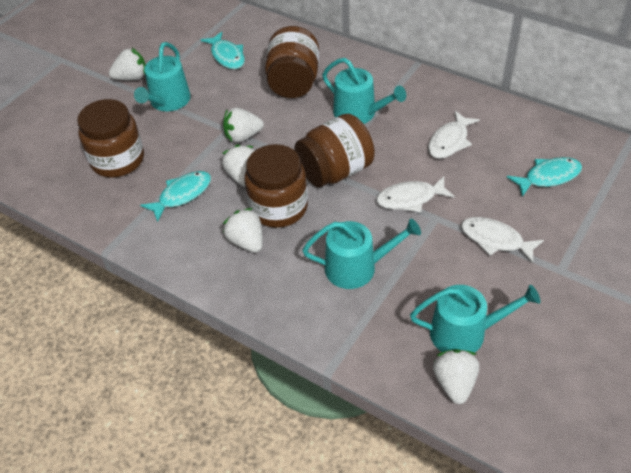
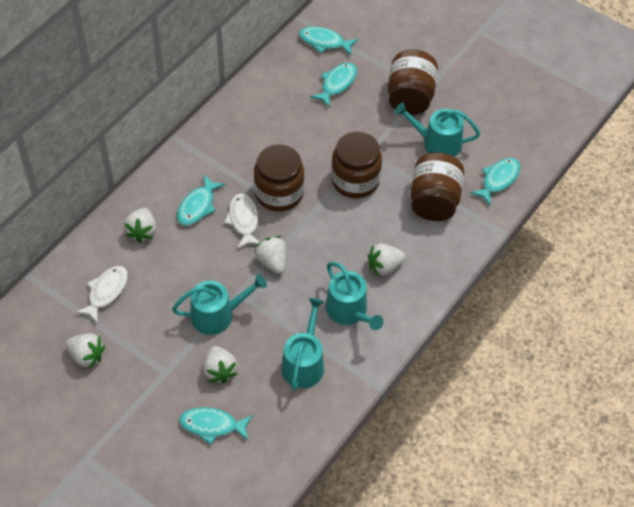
turquoise fish: [140,171,211,222] [201,32,245,69] [507,157,582,197] = 3 -> [177,175,226,226] [179,407,253,444] [299,27,358,55] [310,63,357,108] [470,158,520,206] = 5
white fish: [376,176,455,213] [428,111,480,159] [461,217,544,263] = 3 -> [75,266,128,324] [224,194,259,249] = 2

